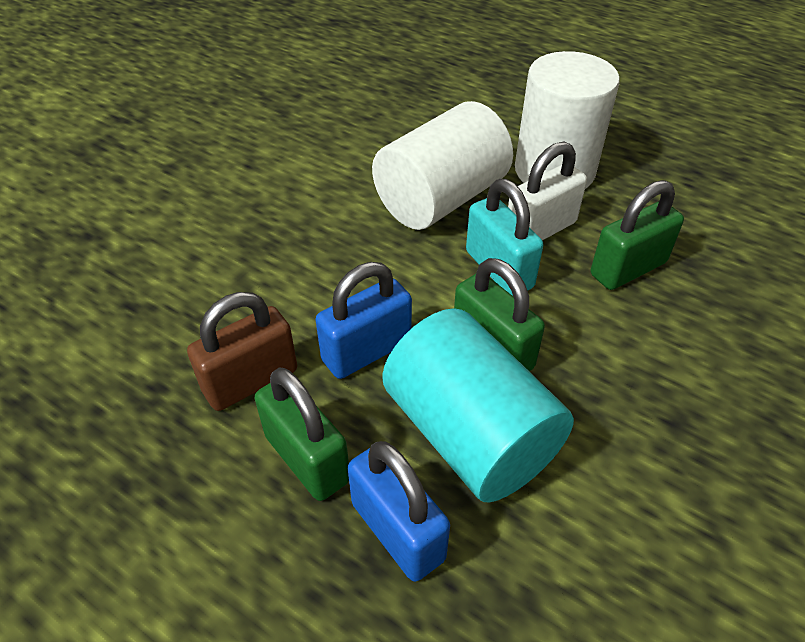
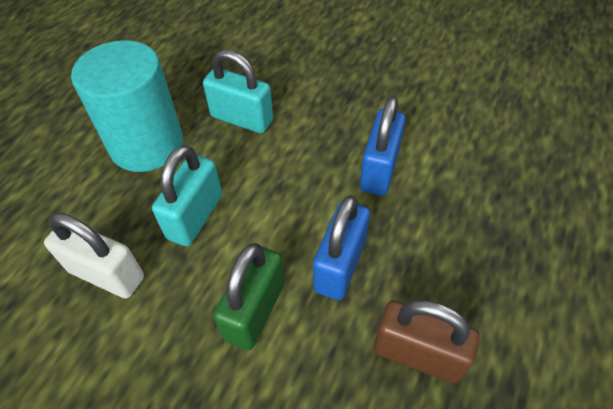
green padlock: [254,368,349,501] [454,258,545,372] [591,180,684,290] = 3 -> [213,243,284,350] = 1
turquoise padlock: [466,179,543,296] = 1 -> [152,145,222,246] [203,50,273,133] = 2
white cylinder: [372,101,513,230] [515,51,620,189] = 2 -> none = 0

